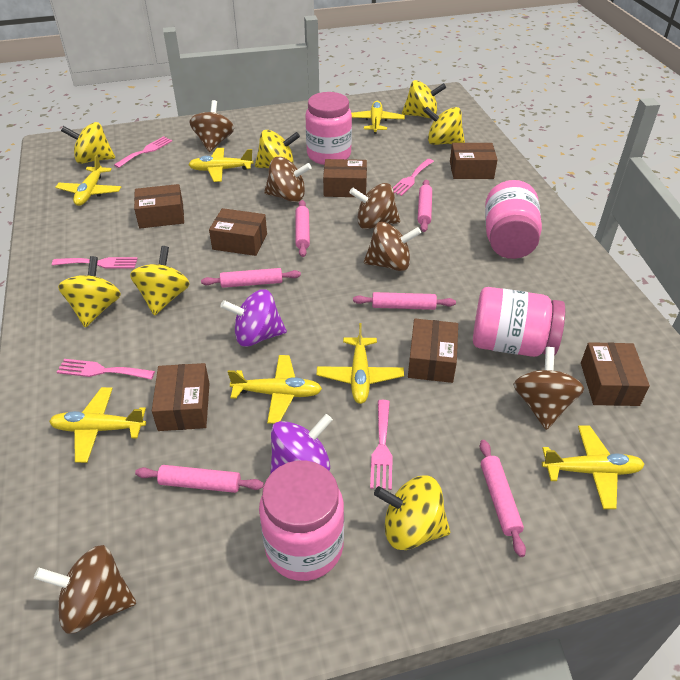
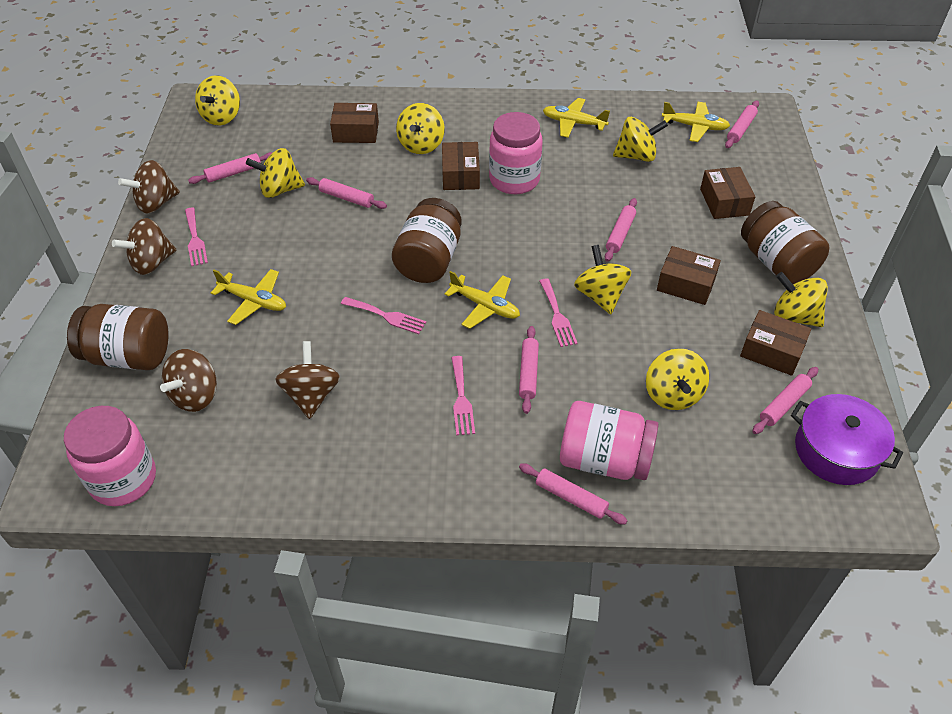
brown box: [134,184,184,228] [152,363,210,431] [209,208,267,256] [323,159,367,197] [408,319,458,383] [450,143,498,179] [581,342,650,406] = 7 -> [330,103,379,143] [442,142,480,190] [657,246,721,305] [700,167,755,219] [740,310,811,376] = 5
brown jar: none = 0 -> [67,304,169,370] [392,198,462,283] [741,201,829,284] = 3
brown spinning top: [34,545,136,634] [190,100,234,152] [264,157,311,202] [349,183,400,229] [364,222,421,271] [513,347,584,430] = 6 -> [112,218,176,275] [118,160,180,213] [160,349,217,412] [275,341,340,419] = 4
pink fork: [52,257,138,269] [57,359,155,380] [114,136,172,168] [370,400,393,490] [393,159,434,196] = 5 -> [185,208,208,266] [341,297,426,334] [452,356,475,436] [540,279,578,347] = 4
pink jar: [259,460,344,581] [305,92,352,165] [473,287,565,357] [485,180,542,259] = 4 -> [64,406,156,506] [489,112,543,194] [560,401,658,480] = 3
pink rolling pin: [135,465,264,493] [201,268,301,288] [295,200,310,257] [353,292,456,310] [418,179,432,232] [480,440,526,557] = 6 -> [188,152,273,184] [306,177,387,209] [519,326,539,414] [519,463,628,525] [605,198,637,262] [725,101,759,148] [752,367,818,434] = 7
purple pot: none = 0 -> [791,394,903,485] = 1
purple spinning top: [220,289,287,347] [271,414,333,473] = 2 -> none = 0
yellow plane: [49,387,146,463] [55,154,121,206] [188,148,254,182] [228,355,322,424] [317,323,404,404] [351,101,405,134] [542,426,645,509] = 7 -> [211,269,286,325] [444,271,520,329] [543,98,610,138] [662,102,730,142] = 4

